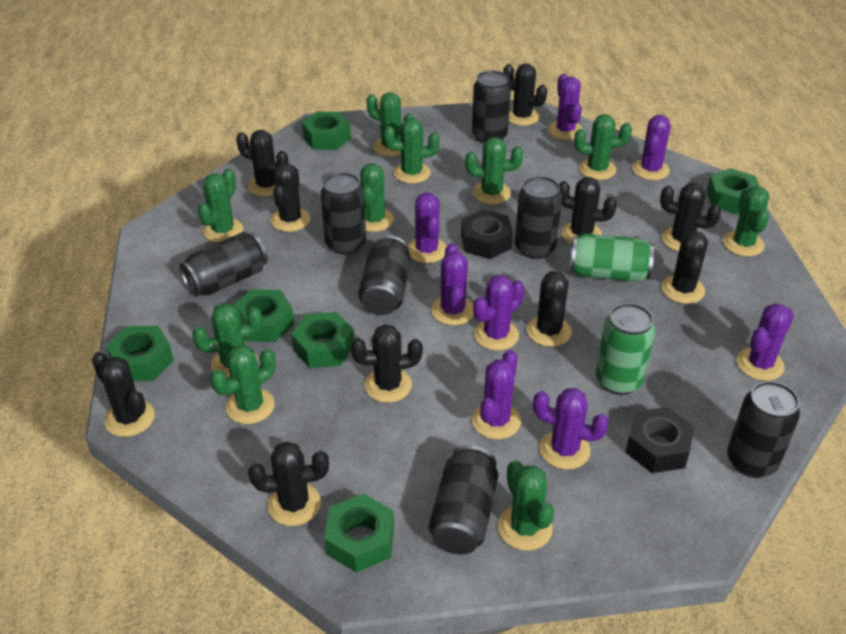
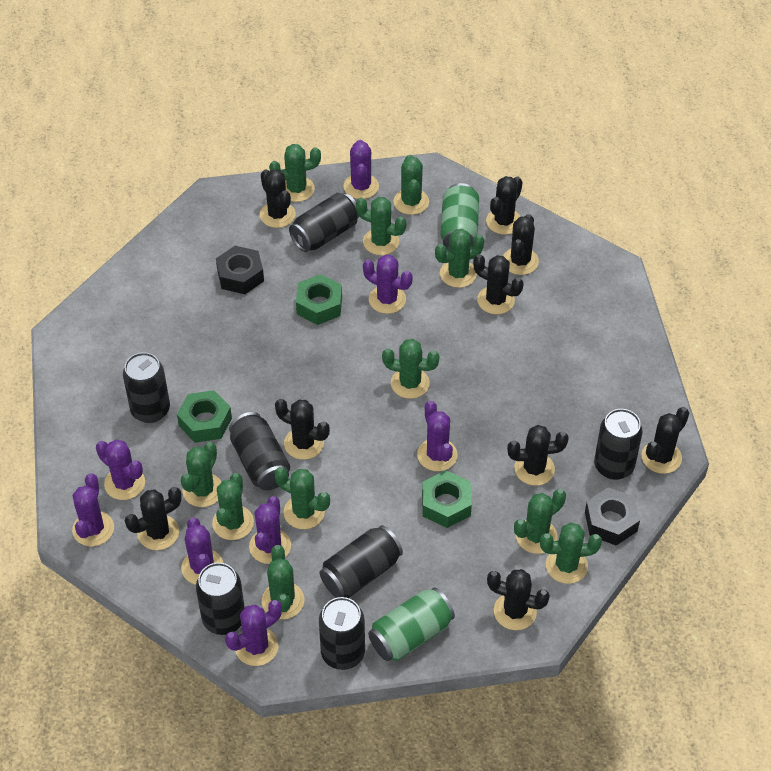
black cactus: [92,352,155,437] [236,130,288,196] [248,441,329,526] [271,163,310,232] [351,324,423,403] [503,63,547,126] [526,271,572,347] [559,177,617,244] [660,183,721,252] [661,231,708,304] = 10 -> [125,487,182,550] [260,169,296,228] [275,399,330,460] [473,254,524,314] [486,176,523,235] [487,569,550,630] [503,214,539,275] [507,425,569,486] [642,407,689,474] = 9
green cactus: [192,303,262,379] [198,169,243,243] [210,344,276,424] [360,163,394,232] [366,92,414,157] [384,118,440,184] [465,137,523,204] [498,460,554,551] [574,114,632,180] [723,186,769,257] = 10 -> [181,442,221,507] [212,473,254,540] [262,545,304,619] [269,144,321,202] [275,467,330,529] [356,197,407,255] [382,339,440,399] [394,155,429,215] [435,229,484,288] [514,489,566,554] [540,523,602,584] = 11
green nut: [106,326,174,381] [233,289,294,342] [291,312,354,368] [302,111,351,150] [324,494,394,573] [707,168,760,215] = 6 -> [177,390,232,443] [296,274,342,325] [422,470,472,528] = 3

